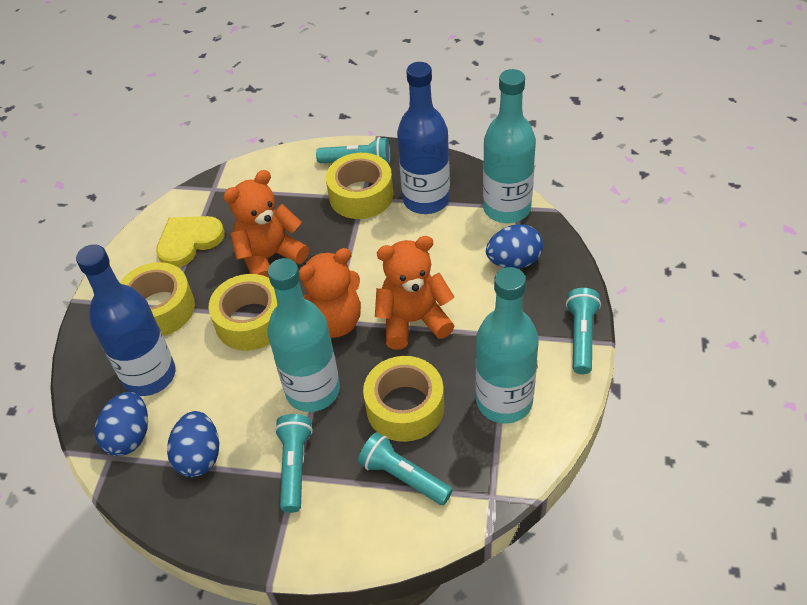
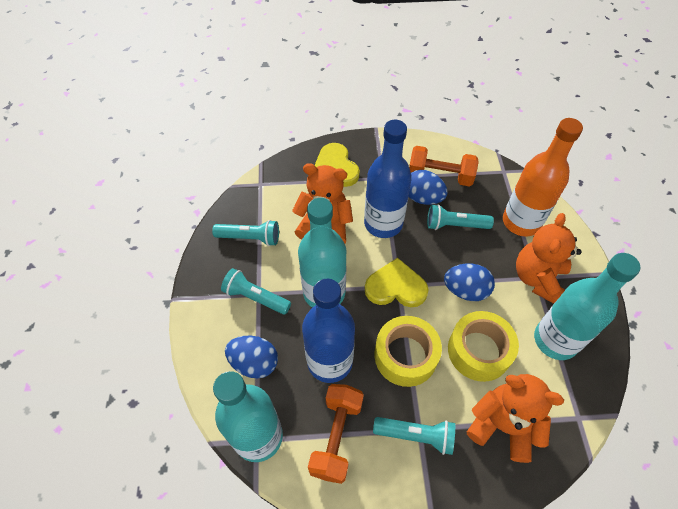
orange bottle: none = 0 -> [503,118,583,237] = 1
orange dumbbell: none = 0 -> [308,384,364,484] [409,146,479,187] = 2
yellow heart: [156,216,224,267] = 1 -> [315,143,360,187] [365,258,428,307] = 2
yellow tape: [120,262,195,336] [209,274,277,351] [326,153,394,219] [363,356,444,442] = 4 -> [375,316,442,387] [448,311,519,382] = 2

